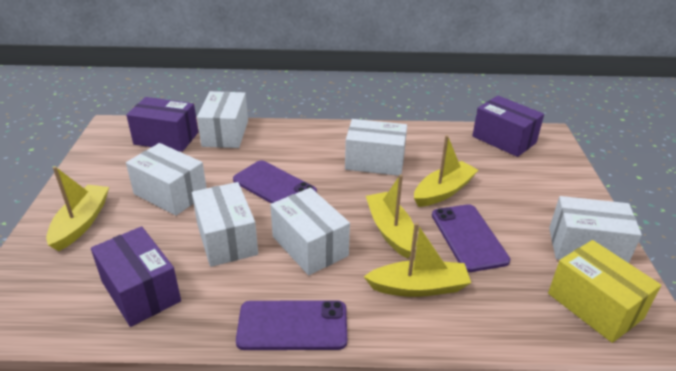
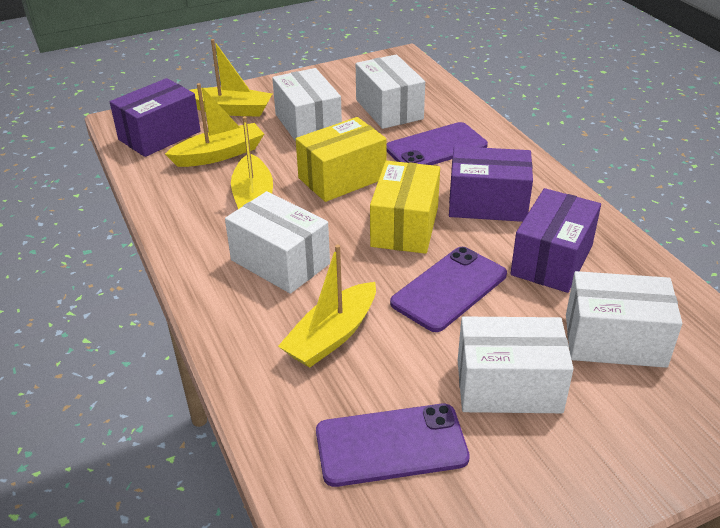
white box: [126,143,207,216] [192,182,258,267] [197,91,248,148] [270,188,350,275] [345,119,407,176] [549,196,642,263] = 6 -> [225,191,330,294] [272,68,342,142] [356,55,425,129] [458,317,574,413] [566,271,682,368] = 5
yellow box: [548,240,661,343] = 1 -> [296,117,387,202] [370,161,440,254] = 2

